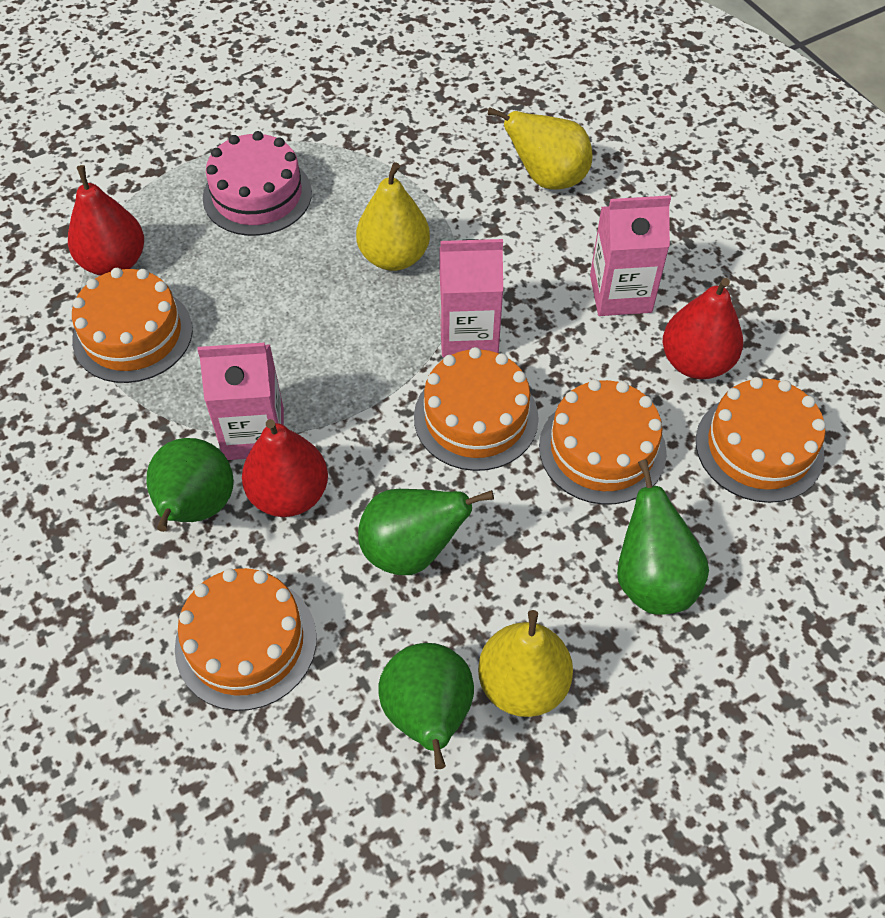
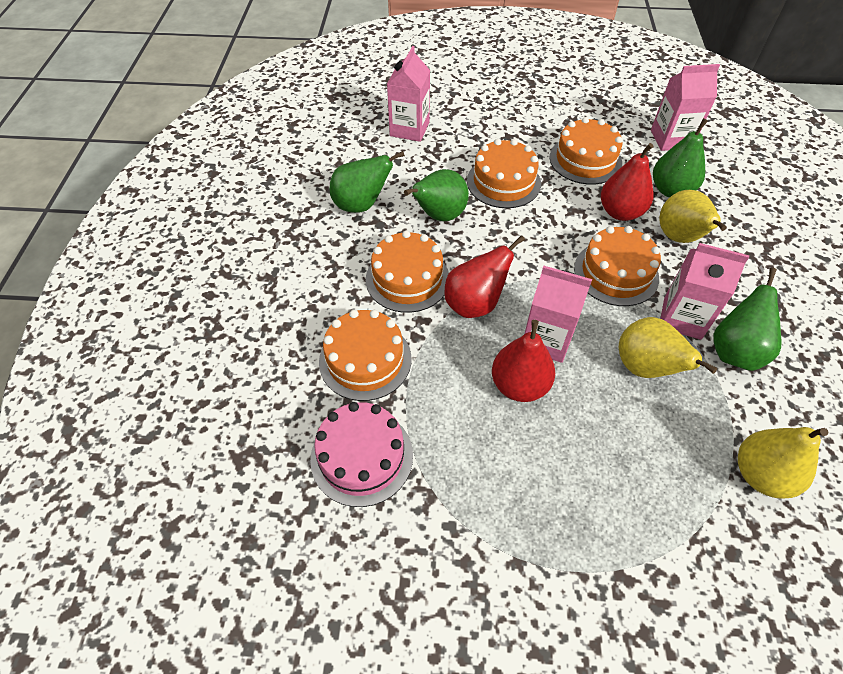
pink carton: [197,342,284,460] [439,239,503,357] [590,195,671,316] = 3 -> [387,46,430,142] [525,266,592,363] [651,64,720,151] [660,243,749,340] = 4

